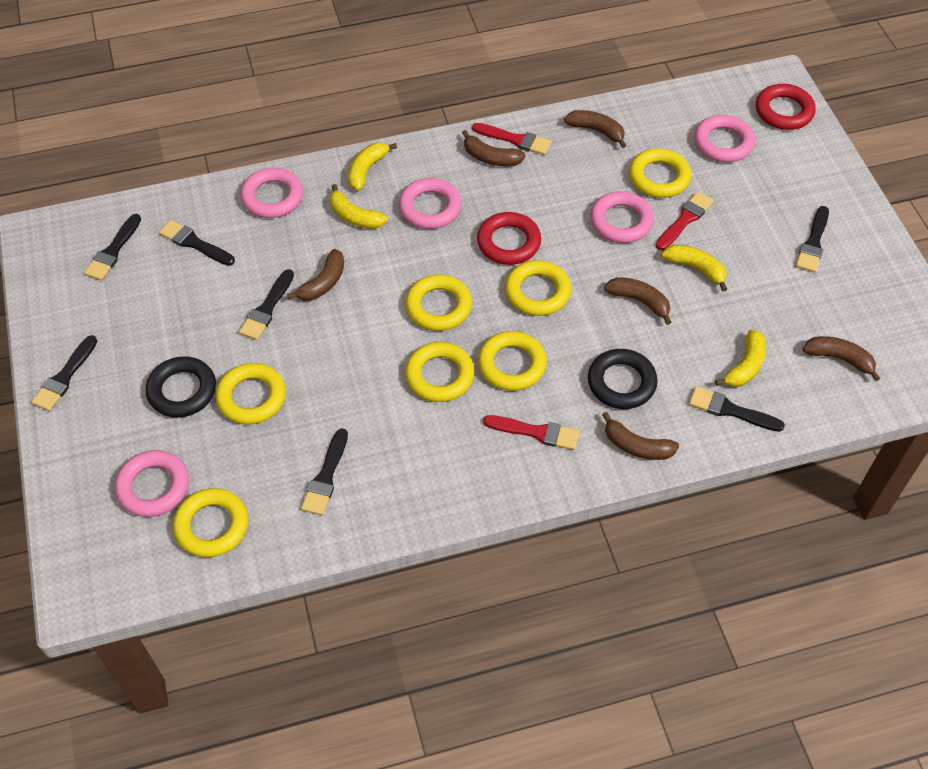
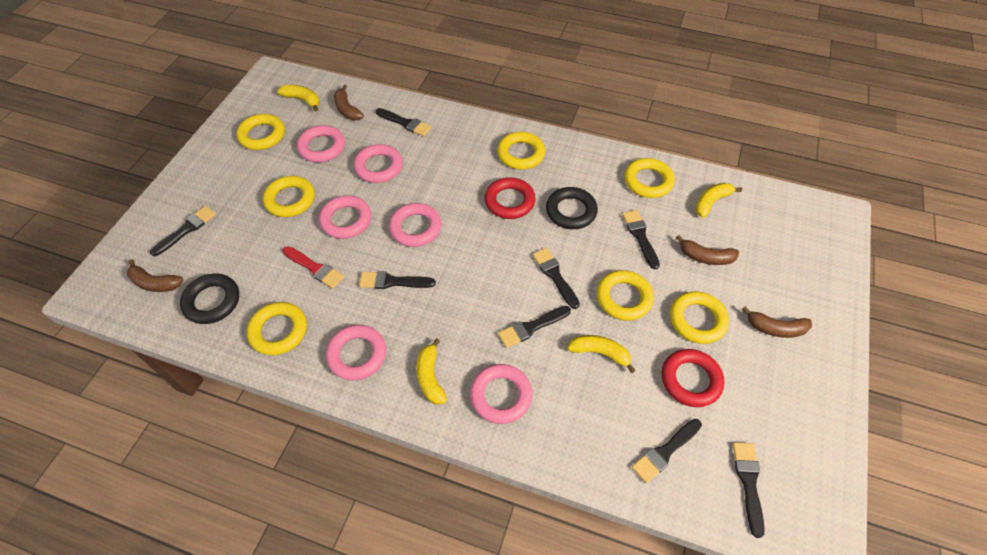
black brush: [31,335,97,411] [84,214,141,281] [159,220,235,266] [239,269,294,340] [301,428,348,515] [689,387,785,432] [796,206,829,272] = 7 -> [150,206,216,256] [359,271,436,289] [376,108,432,136] [498,306,571,348] [533,248,580,309] [622,210,660,269] [632,419,702,483] [733,442,765,538] = 8
brown banana: [287,249,344,301] [462,130,526,166] [564,110,626,148] [602,412,679,460] [604,277,671,325] [803,336,880,381] = 6 -> [127,259,183,292] [334,85,364,120] [676,235,739,265] [742,306,812,338] = 4
pink ring: [115,450,189,517] [240,168,303,218] [399,178,462,229] [590,191,654,243] [694,115,755,162] = 5 -> [297,125,345,162] [319,195,371,239] [326,325,386,380] [354,144,403,183] [389,203,442,247] [470,364,533,424] = 6
red brush: [472,123,552,155] [483,415,580,450] [656,191,714,250] = 3 -> [283,246,344,289] = 1

